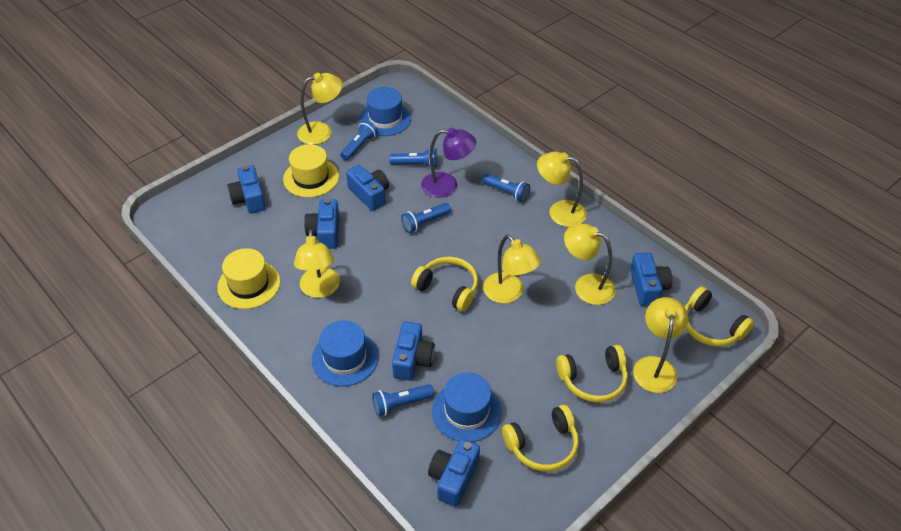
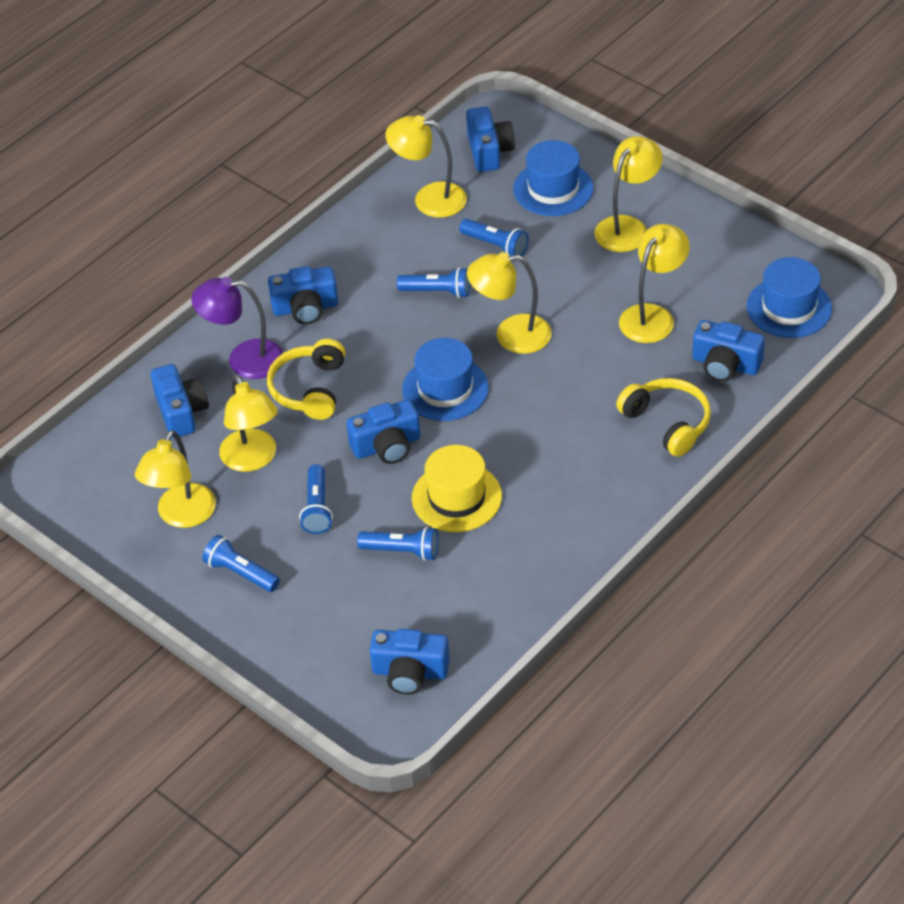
yellow hat: [217,248,280,309] [283,144,339,198] = 2 -> [412,445,502,532] = 1
yellow headphones: [411,257,478,312] [502,405,579,472] [556,345,628,403] [685,286,754,347] = 4 -> [267,339,345,420] [616,378,711,457] = 2

